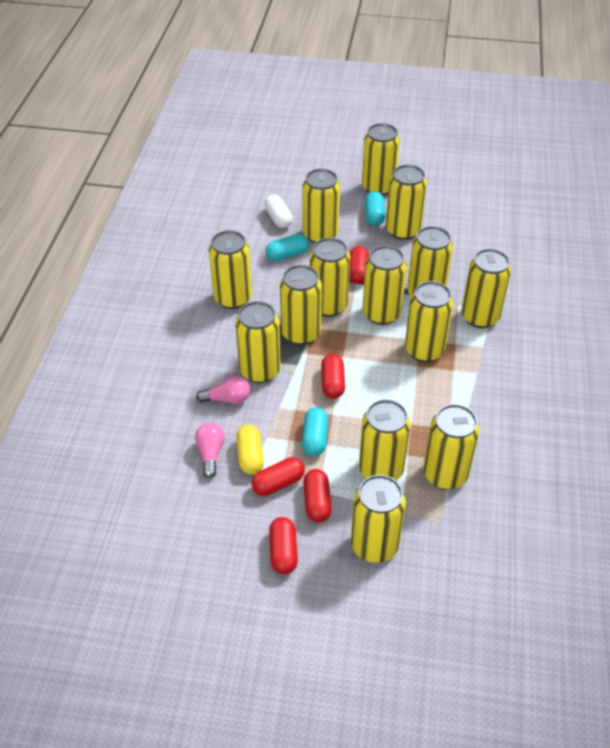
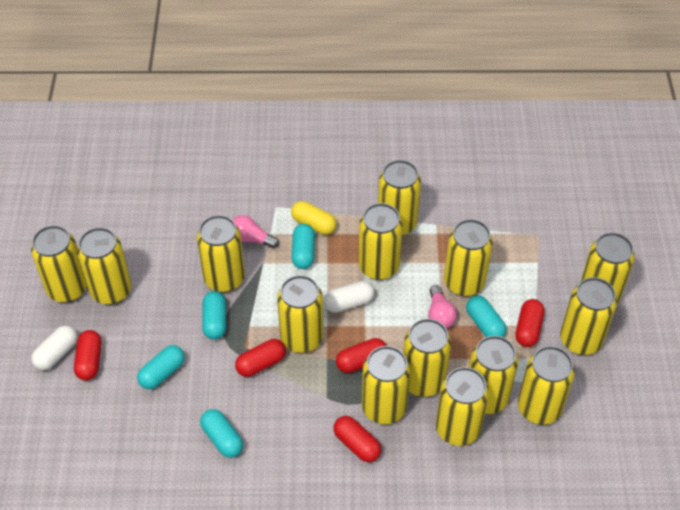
turquoise capsule: [265,234,309,261] [302,407,328,456] [365,191,385,226] = 3 -> [137,345,185,389] [200,409,243,458] [202,291,226,340] [292,224,315,269] [466,296,506,337] = 5
white capsule: [264,194,293,228] = 1 -> [31,325,78,370] [324,281,375,313] = 2

